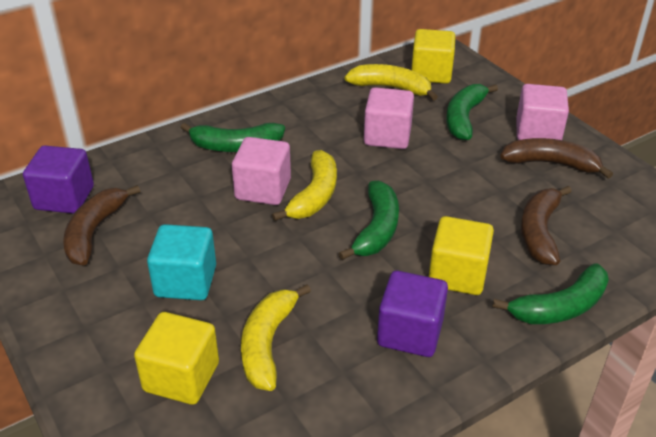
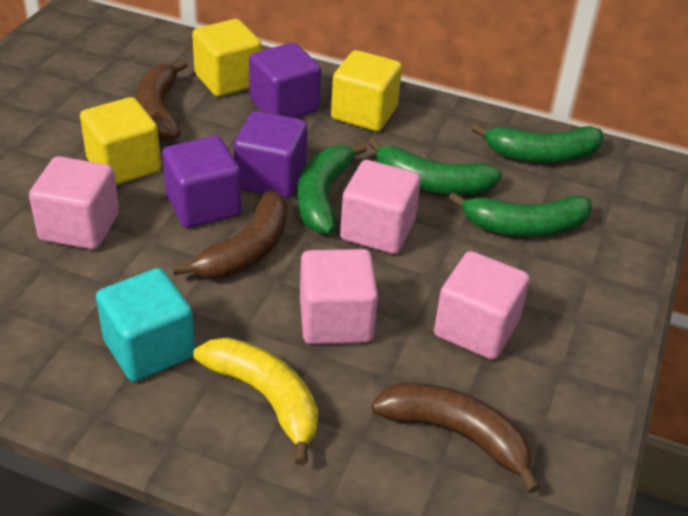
pink cube: [232,137,291,205] [364,87,414,149] [516,84,569,140] = 3 -> [29,156,119,250] [300,249,378,345] [340,160,421,254] [434,251,530,360] = 4
purple cube: [23,145,94,214] [377,271,448,357] = 2 -> [162,136,241,228] [234,111,308,198] [249,43,321,118] = 3
yellow banana: [241,284,311,391] [272,150,337,221] [345,64,438,101] = 3 -> [193,337,318,465] = 1

